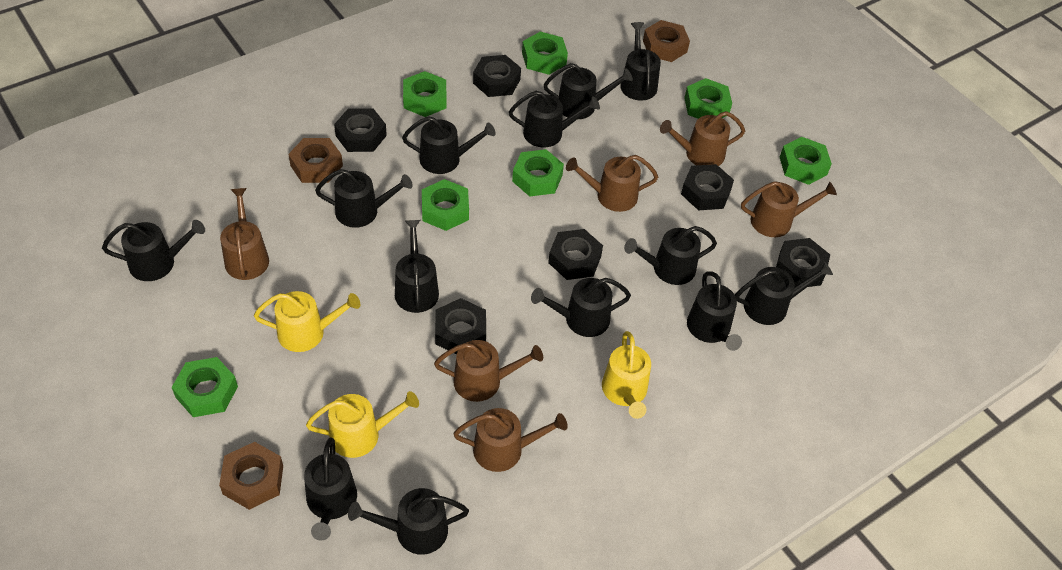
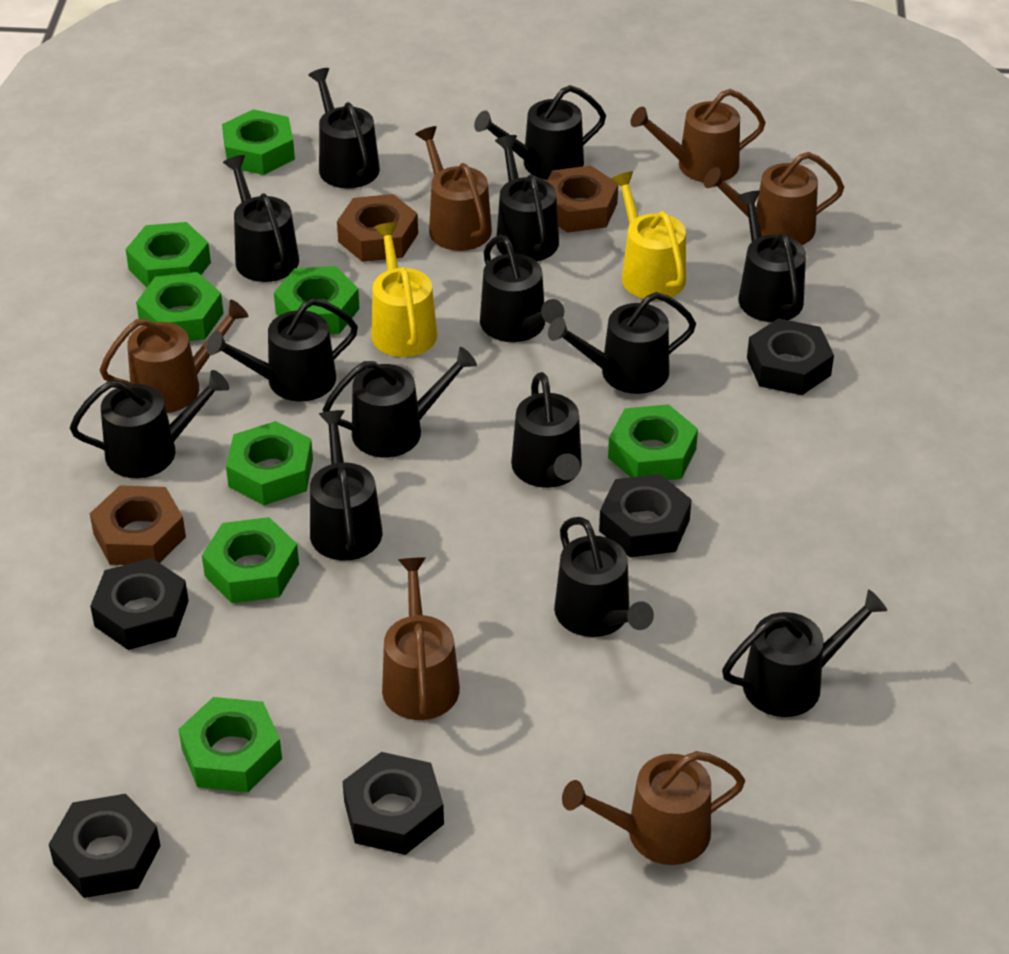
black nut: [334,109,387,152] [435,298,486,355] [473,55,521,97] [548,229,603,280] [681,164,734,210] [776,238,830,287] = 6 -> [49,794,160,898] [90,558,189,650] [342,752,444,855] [599,474,692,557] [747,318,834,395] = 5
black watering can: [102,220,205,281] [304,437,357,541] [315,169,413,228] [348,488,469,555] [395,220,439,313] [402,116,496,174] [509,91,600,148] [531,278,631,337] [544,63,633,119] [620,22,661,101] [624,226,717,285] [687,271,742,351] [735,261,833,325] = 13 -> [70,370,229,478] [206,298,358,401] [223,155,299,282] [308,68,380,188] [310,410,382,561] [322,347,477,457] [474,85,606,180] [480,235,564,342] [495,135,559,261] [511,372,582,488] [548,292,696,394] [554,517,654,637] [722,589,887,717] [737,191,806,322] = 14
green nut: [172,357,238,417] [403,71,447,117] [422,179,469,231] [512,149,564,197] [522,32,568,75] [684,78,732,119] [780,137,832,185] = 7 -> [125,222,211,287] [136,272,224,341] [178,697,282,792] [202,517,299,603] [222,109,295,175] [226,421,313,505] [274,266,359,334] [608,404,698,480] = 8
yellow watering can: [254,291,360,352] [306,391,419,458] [602,331,651,419] = 3 -> [371,222,438,357] [611,171,686,300] = 2

